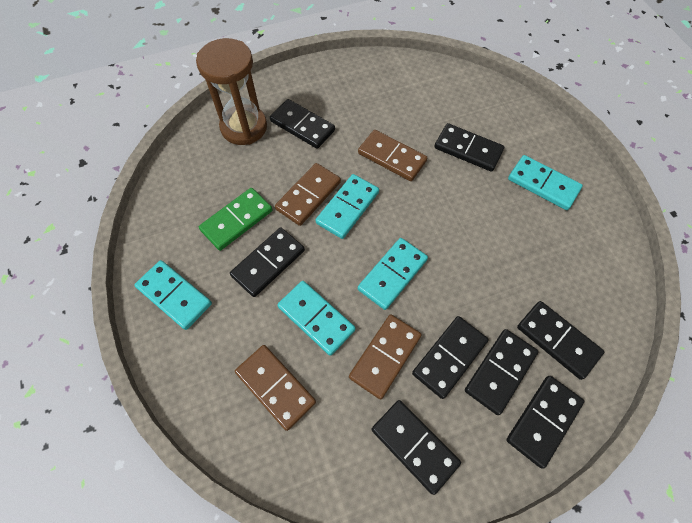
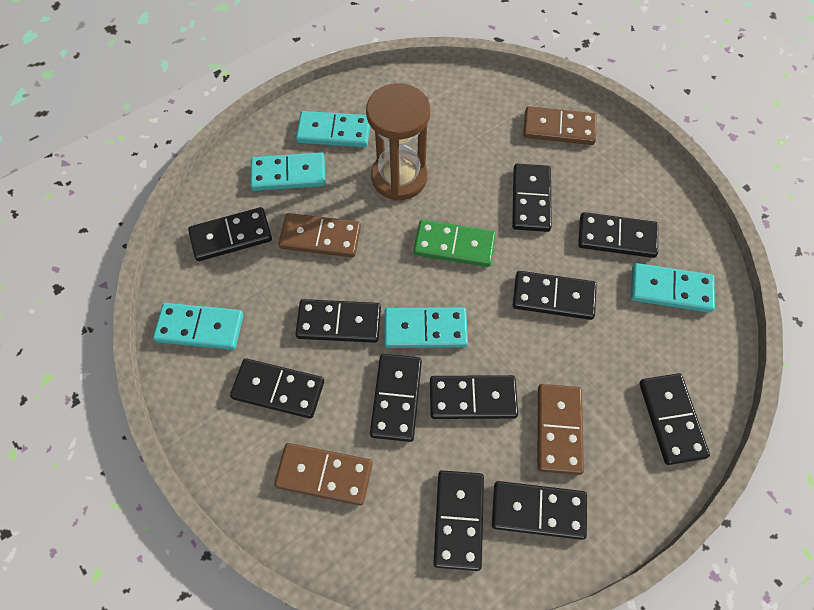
black domino: [230,228,305,297] [270,99,335,149] [372,400,461,495] [412,316,488,399] [434,123,504,172] [465,329,538,415] [506,376,584,469] [517,301,604,380] = 8 -> [188,207,272,261] [230,358,324,419] [295,299,381,343] [370,354,422,442] [430,375,518,419] [433,470,484,571] [492,481,587,540] [512,164,552,232] [513,271,597,320] [578,212,658,258] [639,373,710,465] = 11

